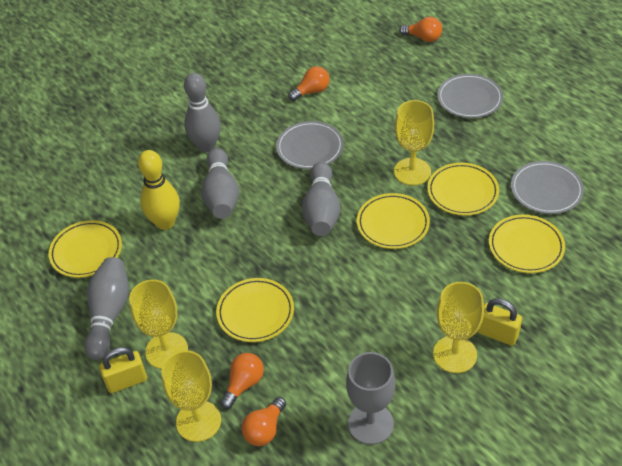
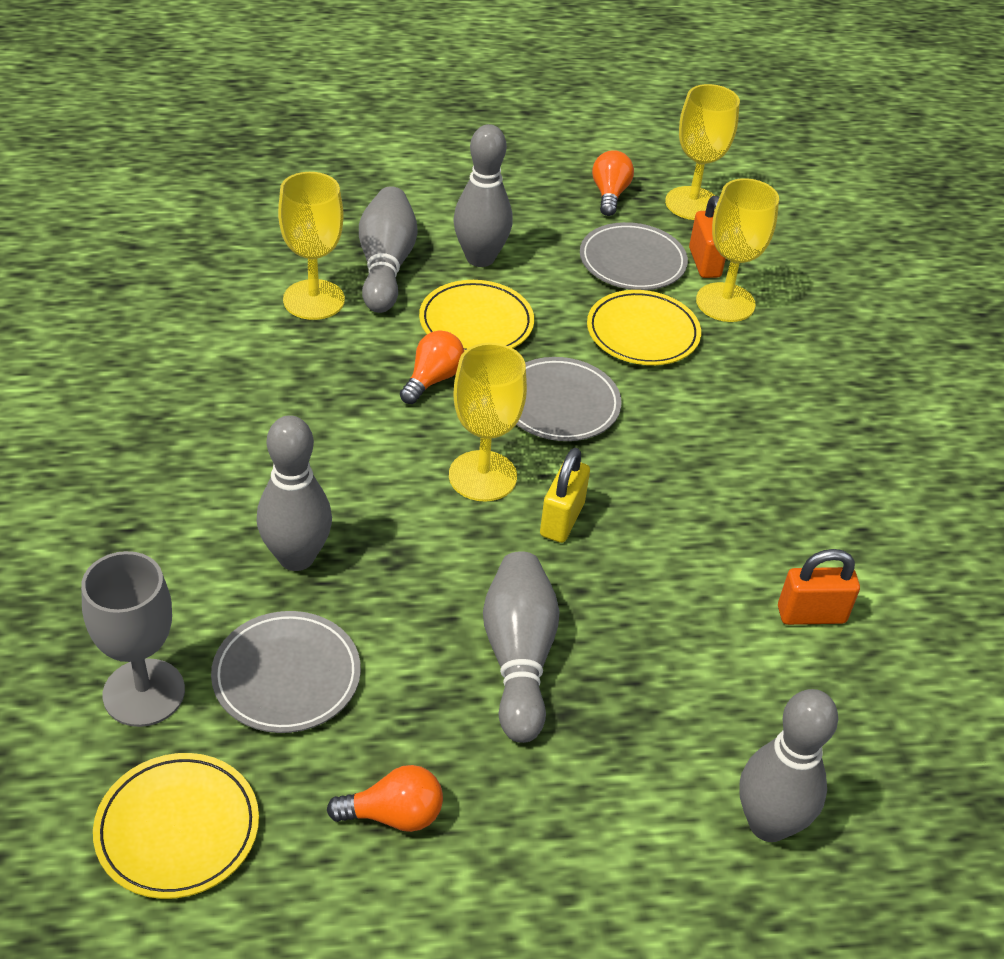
grey bowling pin: [84,257,129,360] [184,73,221,152] [201,148,239,219] [302,162,341,236] = 4 -> [257,415,332,571] [359,186,418,313] [453,124,513,267] [483,551,560,743] [740,689,838,842] = 5
orange light bulb: [220,353,264,409] [241,397,286,446] [288,66,330,101] [399,17,442,42] = 4 -> [327,765,443,832] [400,331,464,404] [592,150,634,216] = 3
orange padlock: none = 0 -> [689,196,726,278] [778,549,860,625] = 2
yellow bowling pin: [138,150,180,230] = 1 -> none = 0
yellow padlock: [99,347,147,393] [477,298,522,346] = 2 -> [540,448,590,543] = 1
yellow plate: [49,220,122,278] [216,278,294,342] [357,193,430,249] [427,163,499,216] [489,215,565,273] = 5 -> [93,753,259,899] [419,280,534,351] [587,290,701,365] = 3

